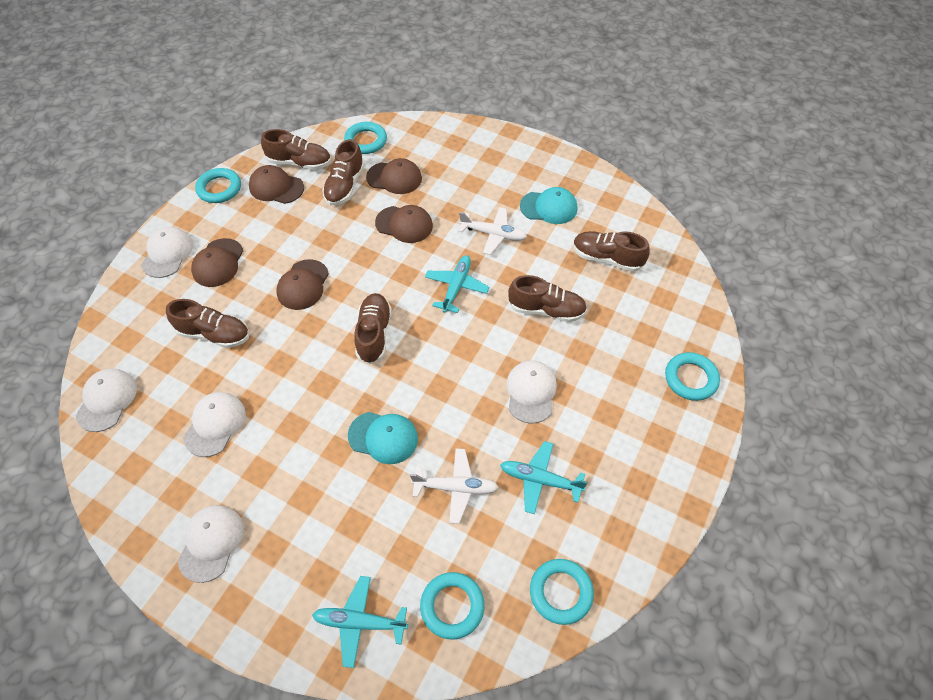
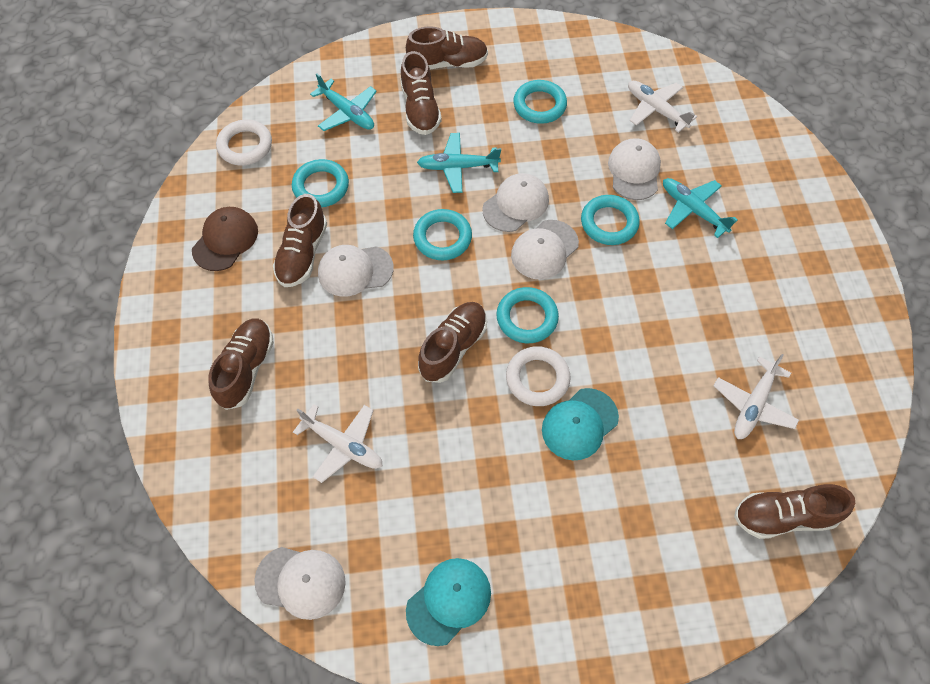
brown cap: [191,238,243,287] [249,165,304,204] [276,259,329,310] [366,158,422,194] [375,205,433,243] = 5 -> [192,207,258,271] = 1
white plane: [410,448,499,524] [458,207,527,255] = 2 -> [293,404,382,483] [628,81,697,133] [714,354,799,439] = 3
white ring: none = 0 -> [216,120,272,166] [506,346,571,406] = 2

